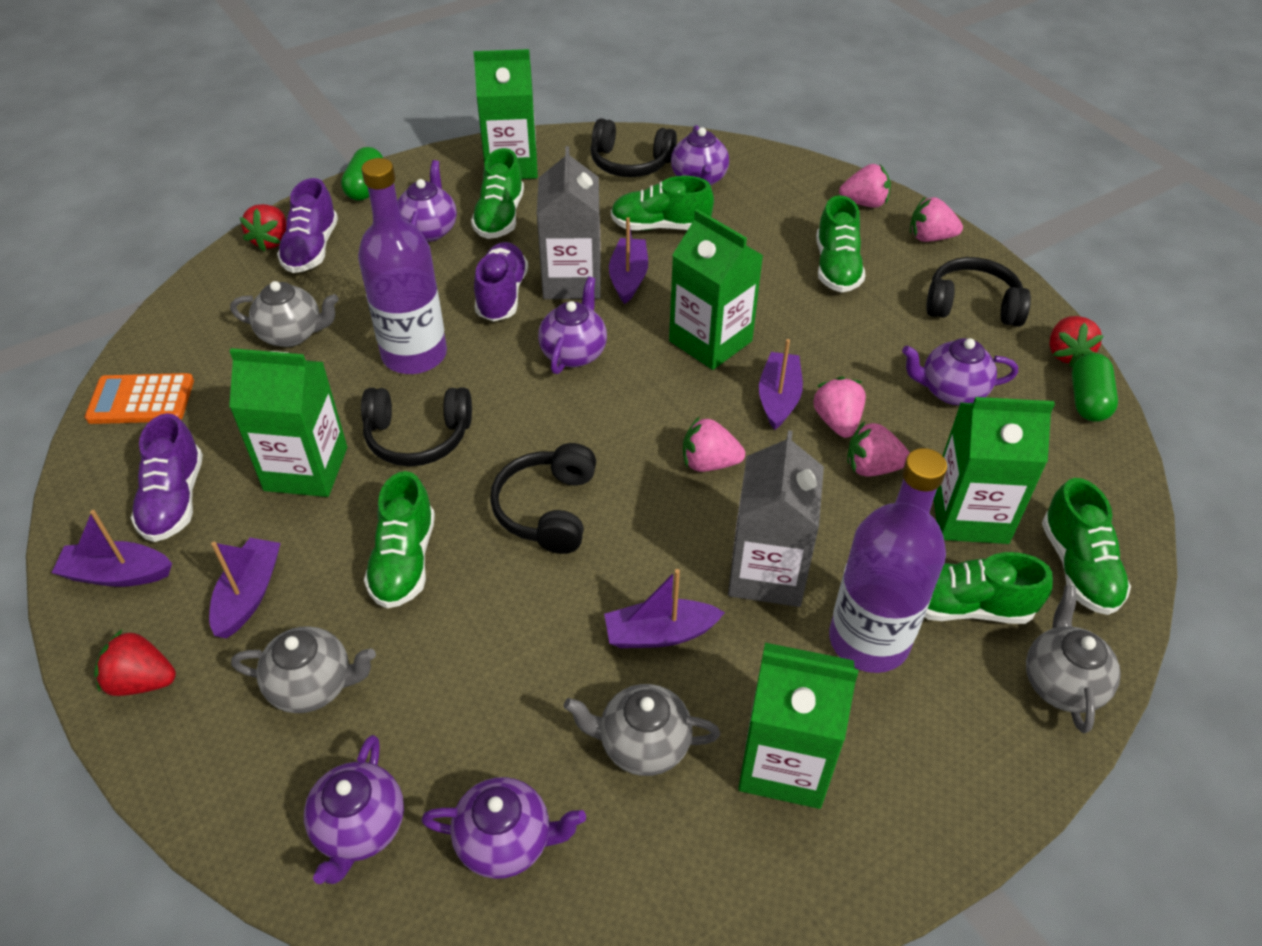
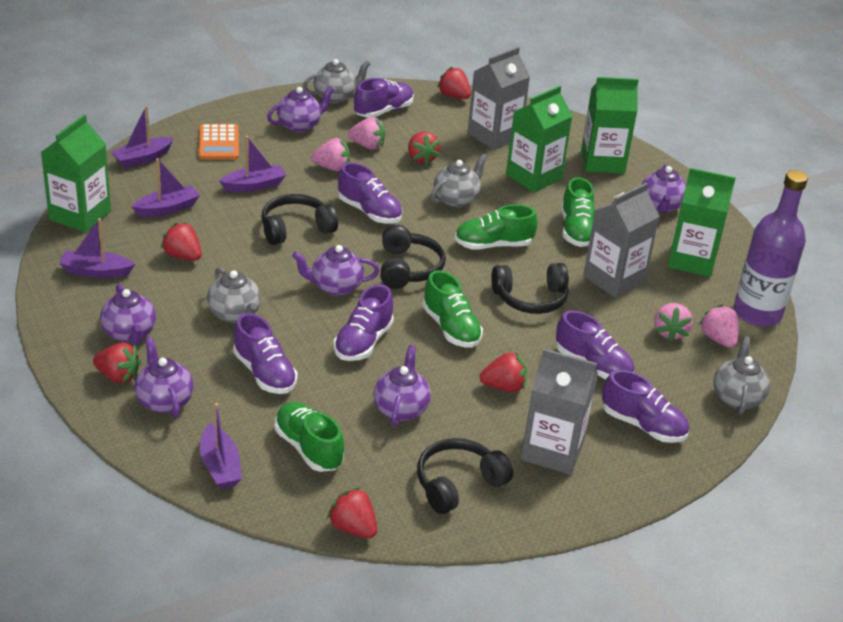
green capsule: [341,147,383,201] [1072,353,1118,422] = 2 -> none = 0
green carton: [229,348,347,497] [474,49,538,179] [669,209,764,370] [738,643,858,809] [934,397,1055,544] = 5 -> [41,115,111,233] [506,86,572,193] [581,77,639,174] [667,168,736,277] = 4
green shoe: [364,471,435,608] [471,148,524,239] [611,176,714,230] [816,195,865,292] [924,552,1053,624] [1042,478,1131,615] = 6 -> [275,402,344,472] [423,270,483,347] [455,204,538,250] [561,177,594,247] = 4
grey carton: [537,146,601,299] [728,430,824,607] = 2 -> [467,47,530,150] [521,348,598,475] [583,183,660,298] = 3
pink strawberry: [683,417,745,472] [813,376,866,438] [839,164,891,208] [847,421,910,476] [910,197,963,242] = 5 -> [311,138,350,171] [348,117,385,149] [655,303,693,342] [699,305,739,348] = 4
purple bottle: [358,158,447,374] [829,448,947,673] = 2 -> [734,170,808,326] = 1
purple shoe: [131,413,203,542] [277,178,338,273] [474,242,528,322] = 3 -> [233,313,297,394] [334,284,394,361] [338,163,403,224] [354,78,414,118] [556,310,634,380] [602,370,689,443] = 6
red strawberry: [94,630,176,696] [239,204,286,252] [1049,316,1104,368] = 3 -> [93,343,141,384] [161,222,202,261] [327,487,377,538] [408,131,440,165] [437,67,471,99] [480,352,527,392] = 6

